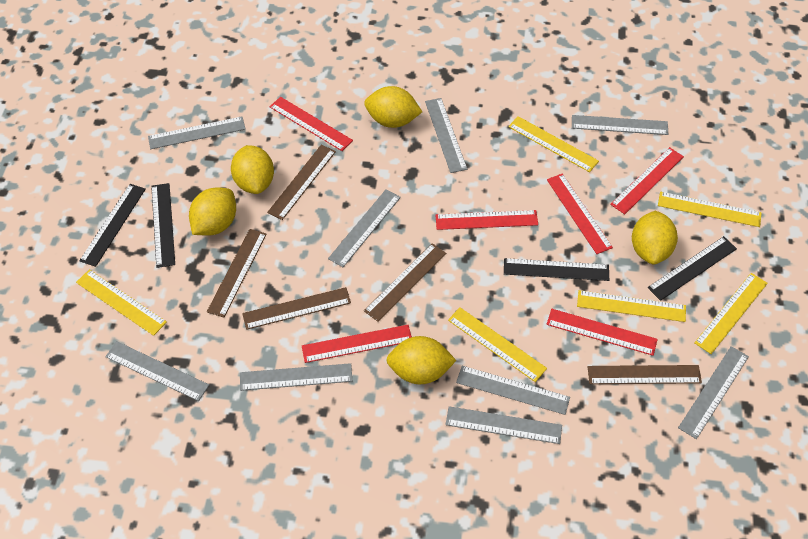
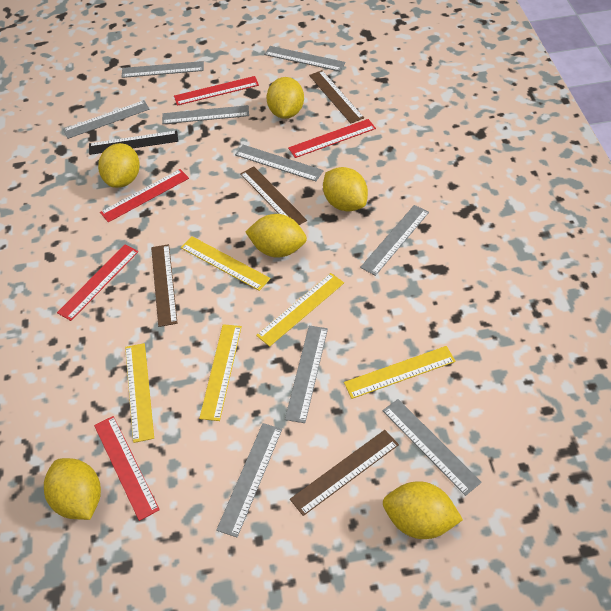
black ruler: [79,184,146,267] [151,183,175,268] [504,258,609,281] [648,236,737,301] = 4 -> [89,130,178,155] = 1
brown ruler: [207,229,267,317] [242,287,351,330] [267,145,336,220] [364,243,446,322] [588,365,702,384] = 5 -> [151,244,178,327] [240,166,307,225] [290,430,399,516] [309,70,364,124] = 4
red ruler: [270,97,353,151] [302,325,412,363] [435,210,538,230] [547,173,613,254] [547,309,658,356] [610,147,684,214] = 6 -> [57,245,138,321] [94,416,160,521] [100,169,189,222] [174,76,259,106] [288,119,376,158] = 5
yellow lemon: [189,187,236,236] [231,145,274,194] [364,86,422,128] [386,336,456,384] [632,211,678,265] = 5 -> [44,458,101,520] [98,143,140,188] [245,214,307,258] [266,77,304,119] [323,167,368,211] [383,481,463,539] = 6
yellow ruler: [76,269,167,336] [448,307,547,382] [508,116,599,172] [577,290,686,322] [658,192,762,227] [694,273,768,354] = 6 -> [125,343,154,443] [181,236,271,291] [199,324,242,421] [256,273,344,347] [344,346,456,399] = 5

